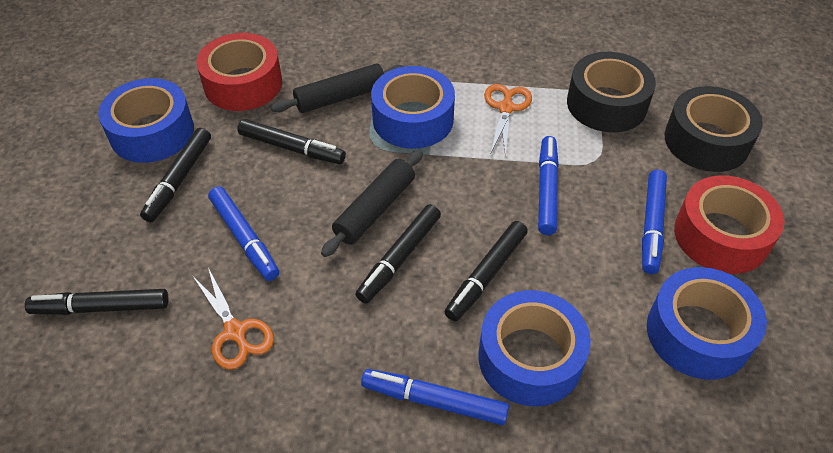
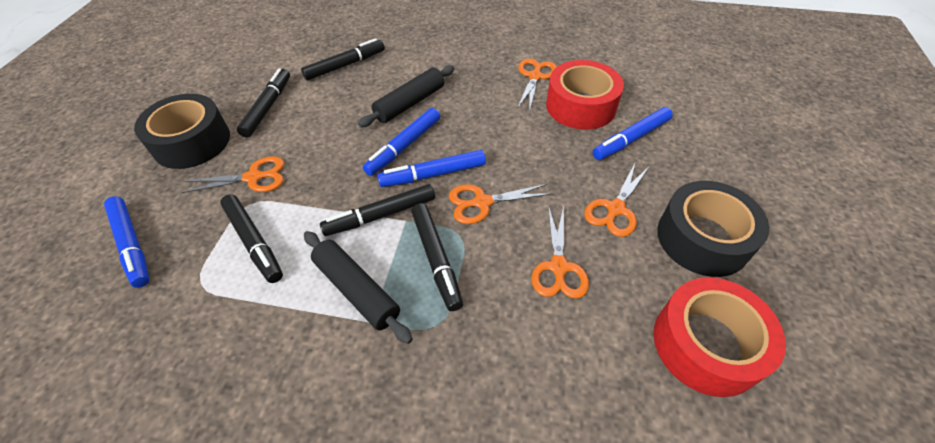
blue tape: [98,78,194,163] [371,66,455,149] [478,290,591,406] [647,267,767,380] = 4 -> none = 0
orange scissors: [193,268,274,370] [484,84,532,157] = 2 -> [182,156,284,193] [449,184,553,224] [517,59,557,112] [531,205,589,299] [584,164,649,237] = 5

